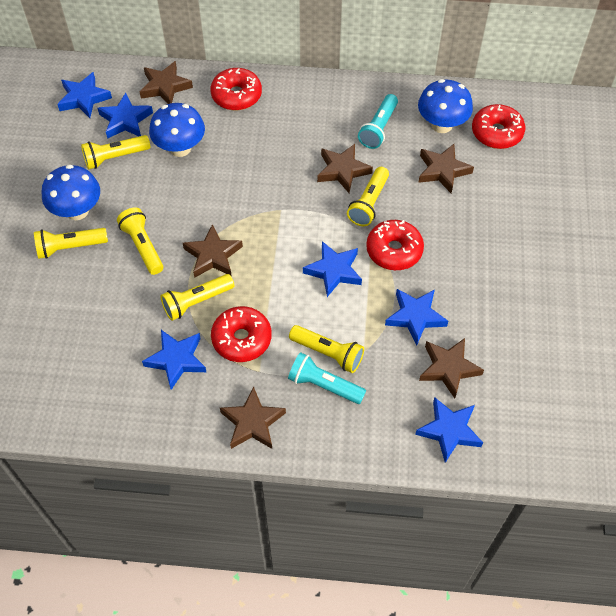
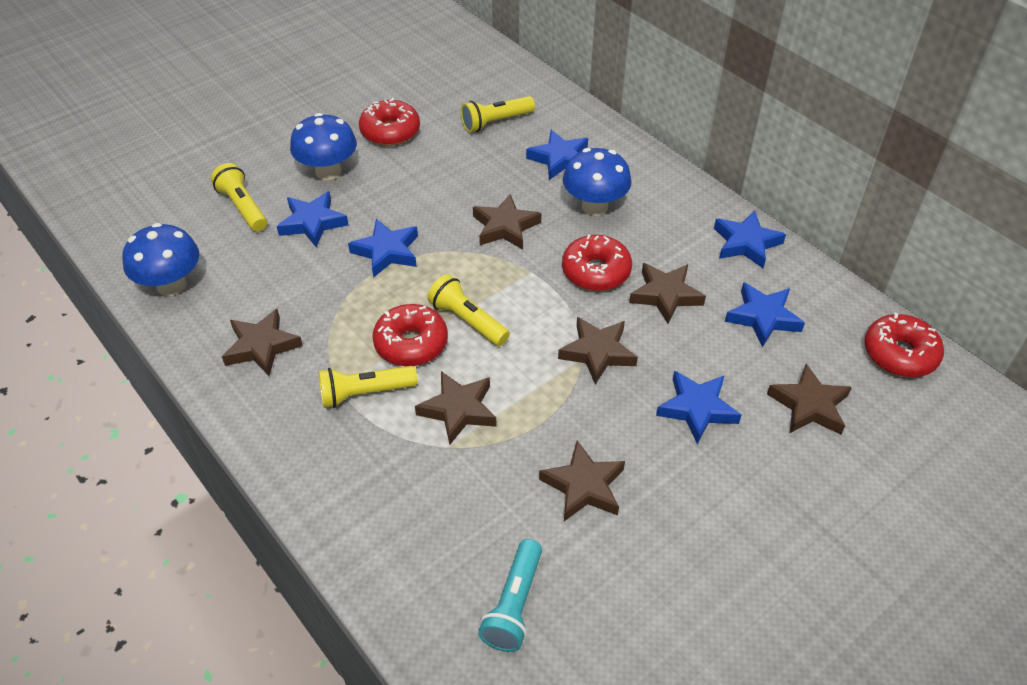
brown star: [139,61,193,104] [183,224,243,278] [220,386,286,449] [317,144,373,193] [418,144,474,193] [419,338,484,399] = 6 -> [222,309,303,376] [415,371,497,445] [473,194,541,249] [539,441,625,521] [558,317,638,385] [629,263,706,324] [767,364,852,434] = 7
turquoise flashlight: [288,352,366,404] [358,94,398,149] = 2 -> [478,539,542,652] = 1
yellow flashlight: [34,228,108,259] [81,135,151,169] [117,207,163,275] [160,274,234,321] [289,325,364,373] [347,167,389,226] = 6 -> [211,163,267,232] [318,366,418,408] [427,274,510,346] [461,96,535,132] = 4

